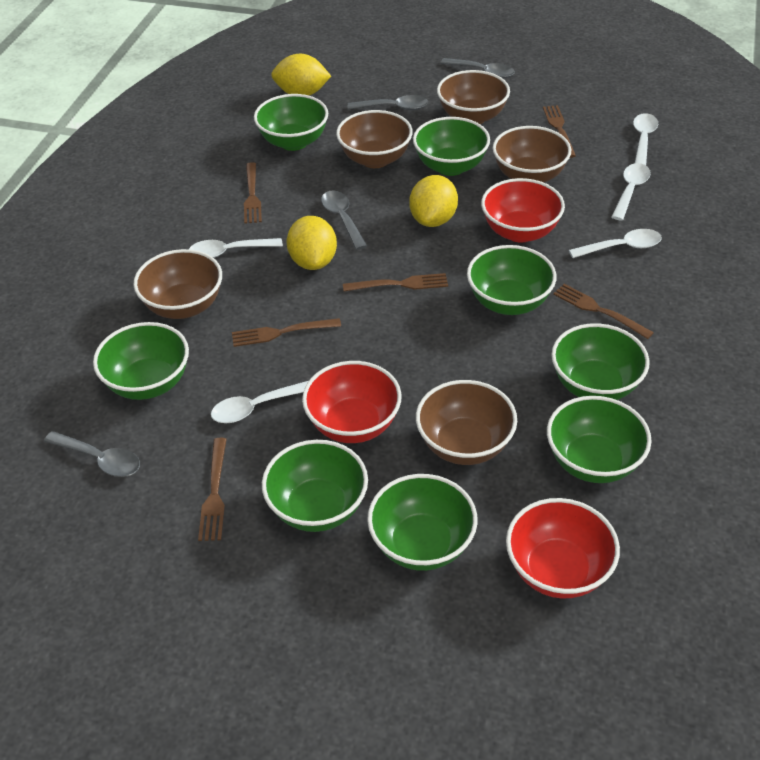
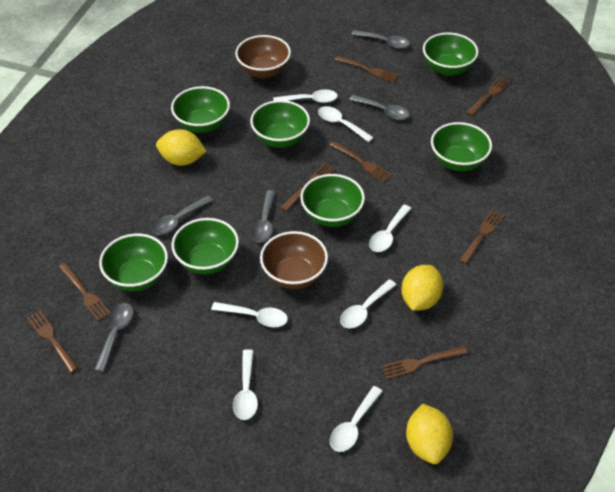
brown bowl: [133,249,222,319] [336,110,413,168] [416,380,517,465] [437,70,510,124] [493,126,571,183] = 5 -> [235,35,291,78] [260,231,328,289] = 2
brown fork: [198,438,227,541] [232,318,341,347] [244,162,262,224] [343,273,448,292] [543,105,576,158] [553,284,654,339] = 6 -> [27,311,79,373] [59,263,110,321] [280,164,335,211] [330,141,392,182] [335,56,398,83] [381,346,467,379] [459,210,504,264] [466,77,511,116] = 8
green bowl: [93,322,189,400] [254,94,328,151] [262,440,368,532] [367,474,478,571] [413,117,490,176] [467,245,557,315] [547,396,652,483] [551,323,650,400] = 8 -> [99,234,168,291] [171,86,230,133] [172,218,239,275] [250,100,310,148] [300,174,365,227] [423,33,478,76] [431,122,492,171] = 7
grey spoon: [44,431,140,477] [321,190,367,250] [348,95,428,110] [440,58,515,78] = 4 -> [94,303,133,372] [151,196,213,235] [251,190,276,242] [349,95,409,120] [352,30,410,49] = 5
red bowl: [302,361,402,443] [481,178,565,242] [506,498,620,598] = 3 -> none = 0
white spoon: [189,238,283,258] [211,381,308,423] [569,229,662,258] [611,163,651,221] [633,113,658,165] = 5 -> [211,302,288,327] [233,349,258,420] [273,89,338,103] [318,106,374,142] [330,386,383,452] [340,279,396,329] [369,205,412,252] = 7

